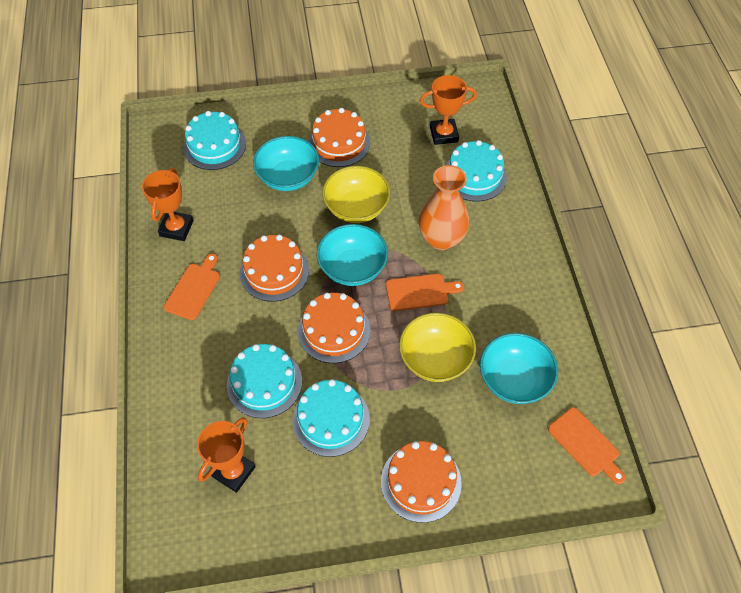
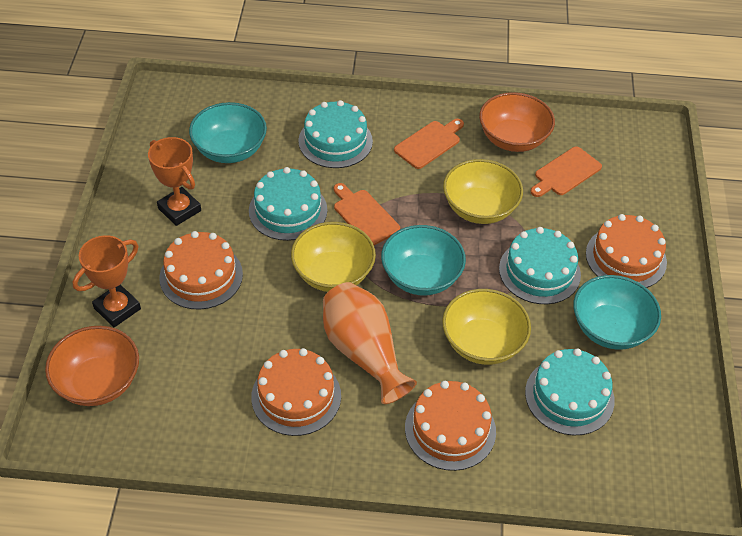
orange bowl: none = 0 -> [45,326,139,406] [479,92,555,152] = 2
orange trophy: [142,168,193,241] [197,417,255,493] [420,75,477,145] = 3 -> [73,235,141,327] [148,137,201,226] = 2
yellow bowl: [322,166,390,223] [399,313,476,382] = 2 -> [291,222,376,292] [442,289,531,365] [443,159,523,224] = 3

